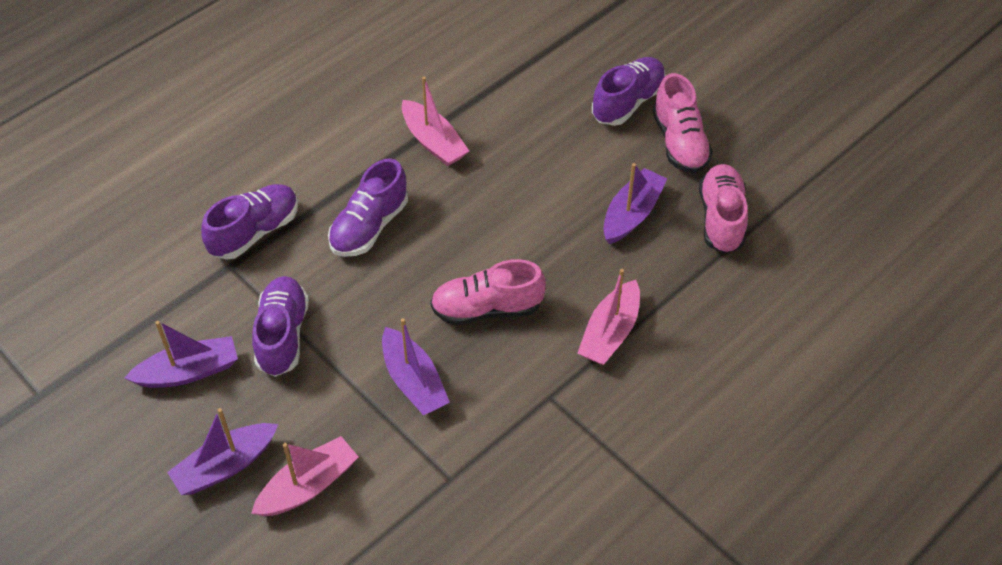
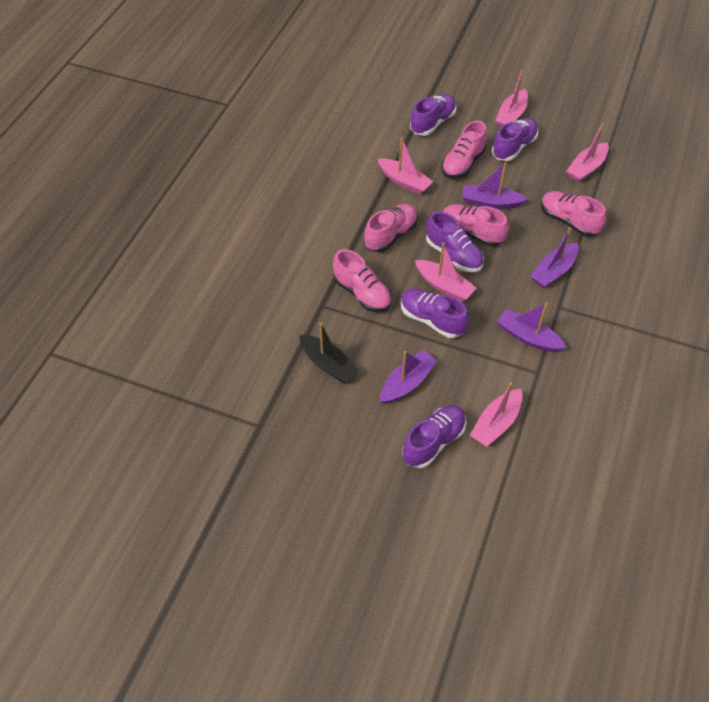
black boat: none = 0 -> [299,323,359,383] = 1
pink boat: [251,436,358,516] [402,77,469,166] [578,269,640,365] = 3 -> [378,137,433,194] [415,243,477,301] [470,382,523,447] [495,70,528,127] [567,123,609,182] = 5
pink shoe: [430,259,546,325] [653,73,713,174] [699,164,748,254] = 3 -> [333,249,392,312] [364,204,418,252] [441,121,487,178] [443,204,509,246] [541,191,606,237] = 5
purple shoe: [201,184,298,260] [252,276,309,377] [328,159,408,257] [592,57,666,126] = 4 -> [401,289,469,338] [402,405,466,468] [410,94,457,136] [426,211,484,272] [492,118,538,161] = 5

